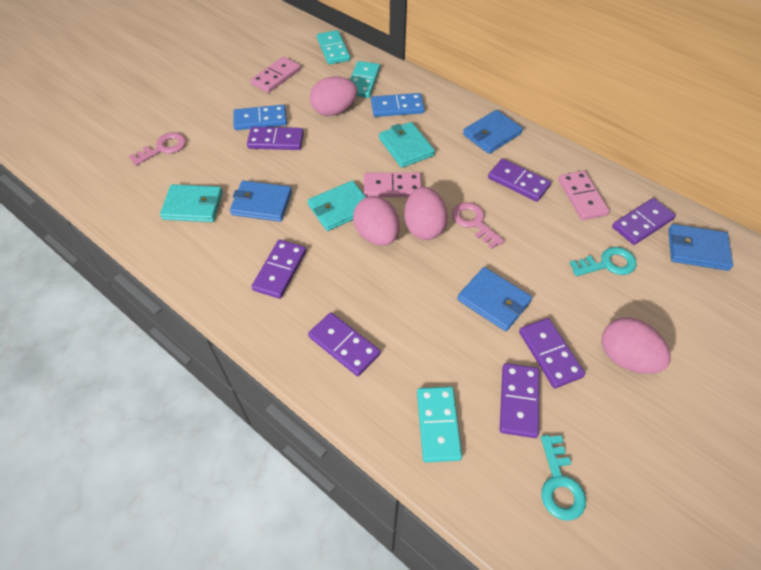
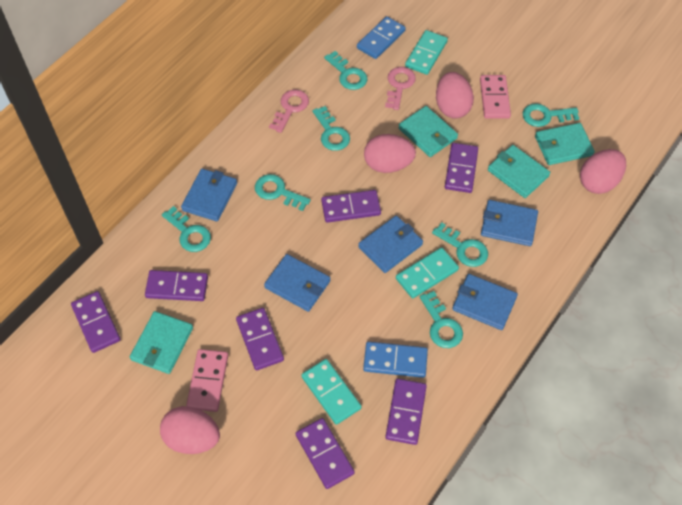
blue wallet: [230,181,292,222] [457,267,532,331] [463,110,523,154] [668,224,733,271] = 4 -> [181,169,237,221] [264,254,331,312] [358,216,423,273] [452,274,518,330] [481,200,538,246] = 5
pink domino: [250,57,301,93] [364,173,422,197] [558,171,609,220] = 3 -> [186,349,228,412] [480,75,511,119] = 2
turquoise key: [541,435,586,521] [570,247,636,276] = 2 -> [162,206,211,252] [255,174,311,211] [312,106,350,151] [324,51,367,90] [420,291,463,348] [432,222,488,267] [523,103,579,127] = 7
turquoise wallet: [160,184,223,222] [308,181,366,231] [379,122,435,168] = 3 -> [130,311,193,374] [398,106,458,157] [488,145,550,198] [535,123,595,165] = 4

